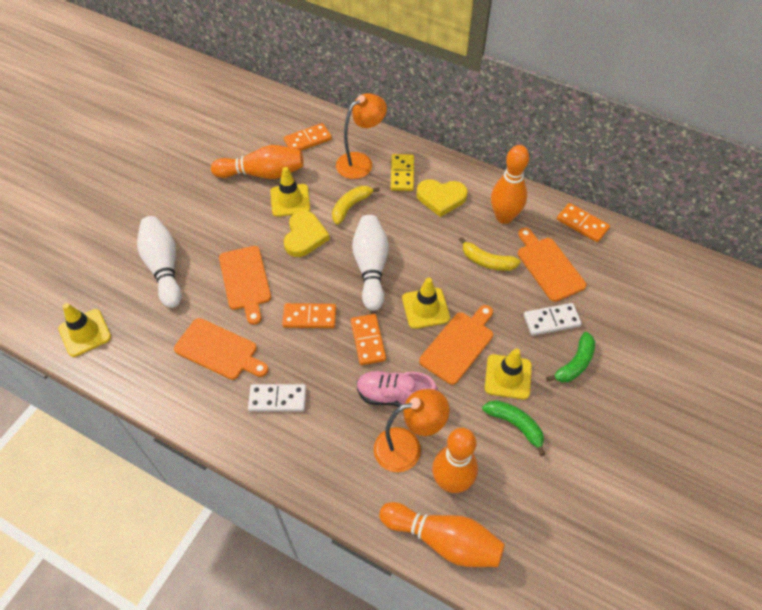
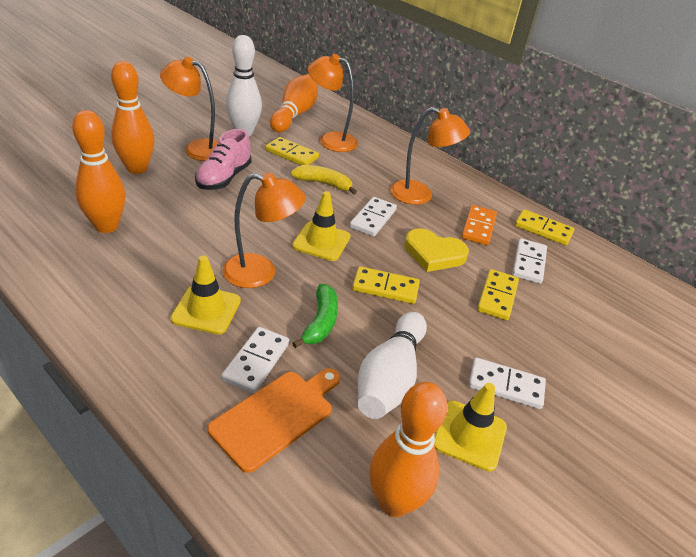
green banana: [482,400,545,456] [546,332,595,382] = 2 -> [292,284,338,348] = 1
orange cutting board: [174,318,268,380] [219,246,271,325] [419,305,493,385] [518,228,587,302] = 4 -> [208,368,340,473] = 1
orange domino: [282,303,336,328] [284,123,332,151] [351,314,386,365] [557,203,610,242] = 4 -> [461,205,497,245] = 1
orange lamp: [336,93,387,179] [374,389,449,472] = 2 -> [160,57,219,161] [222,173,306,288] [308,54,358,152] [390,107,470,205] = 4
white domino: [248,384,306,412] [524,303,582,336] = 2 -> [221,327,289,394] [350,197,397,237] [468,357,546,409] [512,238,547,284] = 4
yellow banana: [332,186,380,225] [459,237,521,271] = 2 -> [291,165,357,194] = 1
yellow domino: [391,154,414,191] = 1 -> [265,137,319,165] [352,266,420,304] [477,269,519,320] [515,209,574,245] = 4
yellow heart: [284,211,330,257] [416,179,468,217] = 2 -> [404,228,469,272] = 1
yellow traffic cone: [58,303,111,357] [271,167,310,217] [402,277,450,329] [485,348,532,400] = 4 -> [170,255,241,334] [292,191,351,261] [434,383,507,472] = 3

